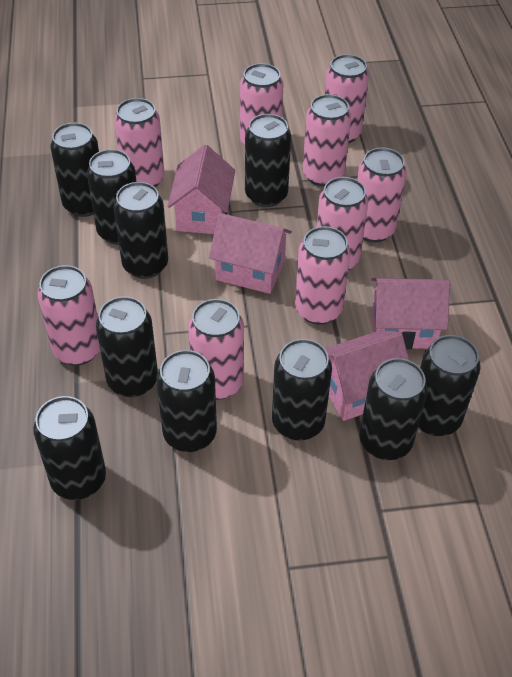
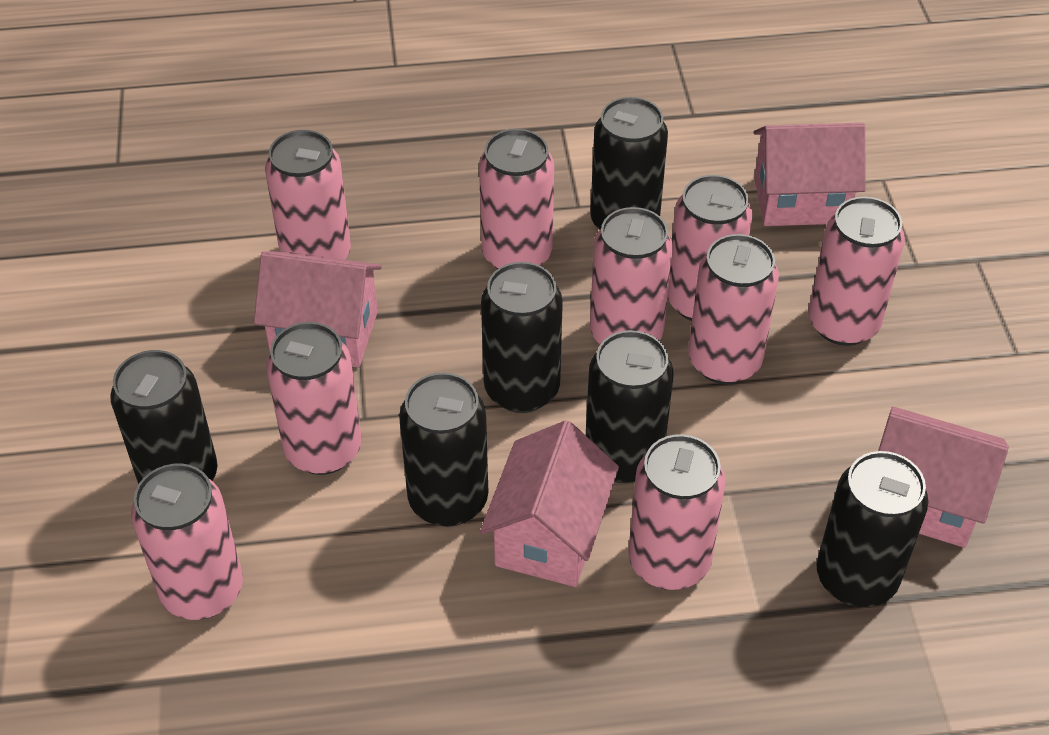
black can: [33,396,106,500] [50,123,99,217] [87,149,137,245] [96,296,158,397] [113,182,168,279] [156,350,217,452] [245,114,291,207] [272,339,332,441] [360,358,428,460] [418,335,481,436] = 10 -> [110,350,218,484] [399,372,488,527] [481,262,563,413] [586,330,674,483] [590,97,668,230] [817,451,928,607] = 6

